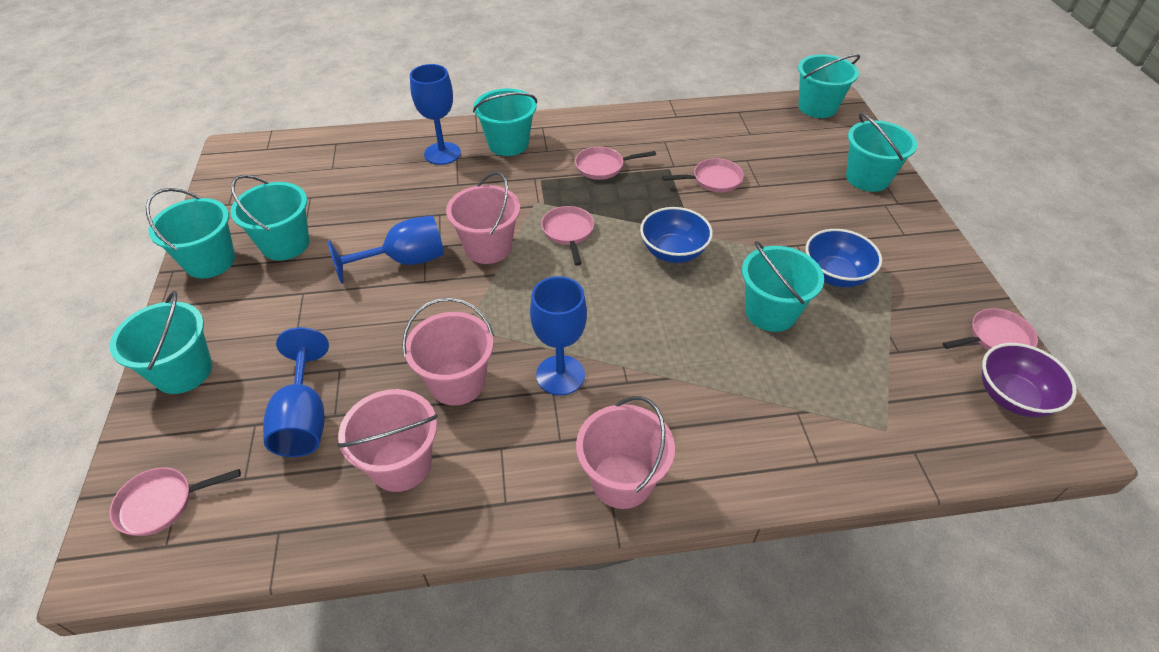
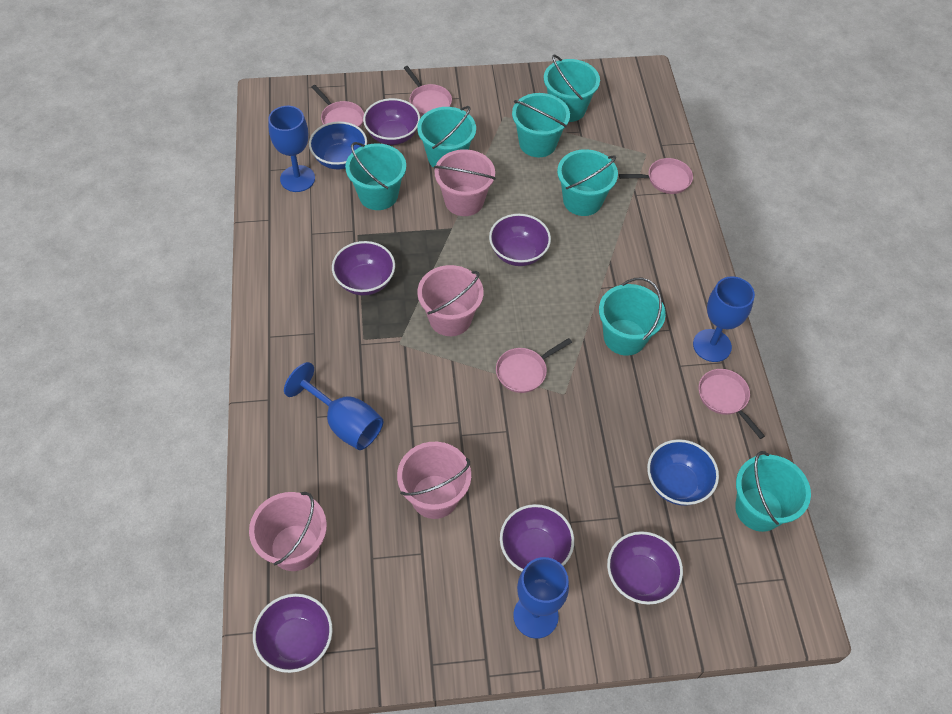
purple bowl: [982,343,1077,417] = 1 -> [253,594,333,673] [332,241,395,296] [363,98,420,145] [489,214,551,266] [500,504,574,571] [607,531,683,605] = 6

